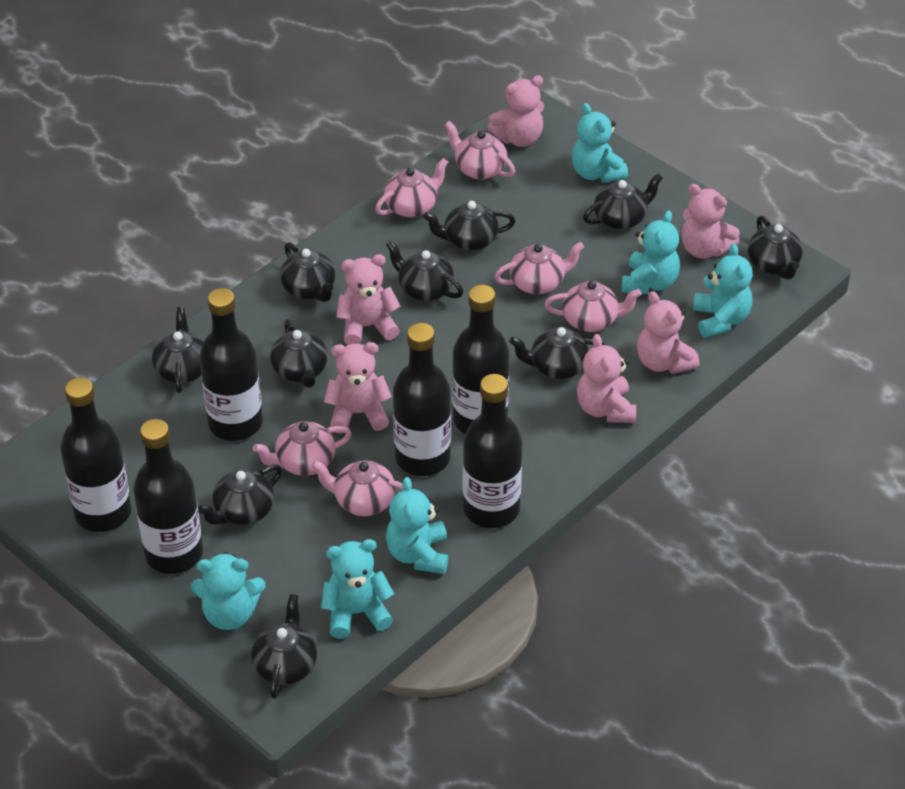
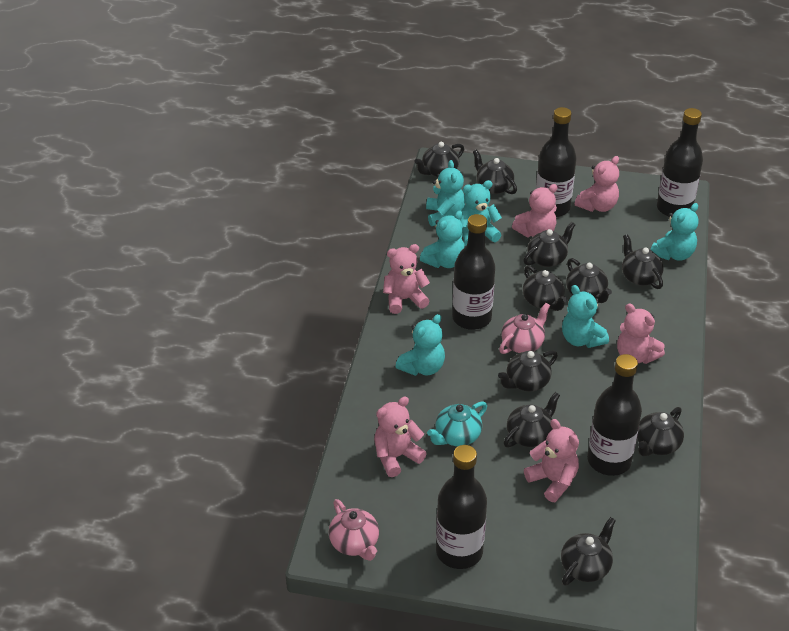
black bottle: [60,378,132,532] [133,419,203,574] [199,288,263,441] [393,323,451,476] [452,285,509,434] [463,374,522,528] = 6 -> [436,445,487,569] [452,214,495,330] [536,107,576,217] [587,354,642,476] [657,108,703,217] = 5
pink teapot: [253,421,352,476] [312,460,403,516] [375,158,448,218] [445,121,515,180] [494,242,584,294] [544,281,642,332] = 6 -> [329,499,379,561] [499,303,550,354] = 2
turquoise teapot: none = 0 -> [427,401,487,446] = 1

